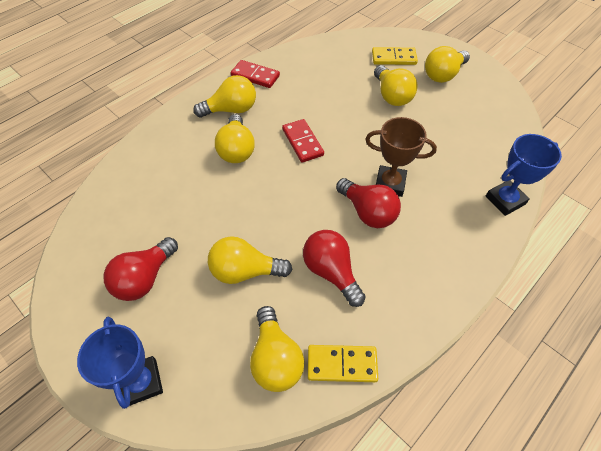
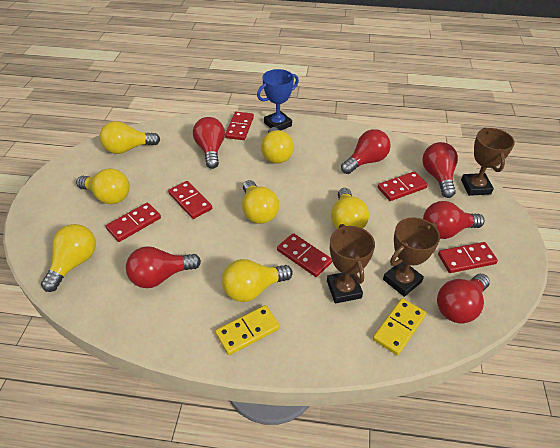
blue trophy: [77,317,163,409] [486,134,562,216] = 2 -> [257,69,299,130] = 1
brown trophy: [365,117,437,197] = 1 -> [327,224,375,303] [383,217,440,297] [461,128,515,196] = 3
red domino: [231,60,280,88] [282,119,324,163] = 2 -> [106,203,161,242] [168,181,212,219] [225,112,254,140] [277,233,332,277] [378,171,428,201] [438,242,498,273] = 6
red light bulb: [103,237,178,301] [303,230,366,307] [336,178,401,228] = 3 -> [126,246,201,288] [193,117,225,169] [341,129,391,174] [422,142,458,198] [423,201,484,239] [437,274,490,323] = 6
yellow light bulb: [193,75,256,118] [208,236,292,284] [215,114,255,163] [250,306,304,392] [374,65,418,106] [425,46,470,83] = 6 -> [41,224,96,292] [76,168,130,204] [100,121,160,154] [222,259,293,302] [242,180,279,224] [261,127,294,164] [331,188,369,229] = 7

